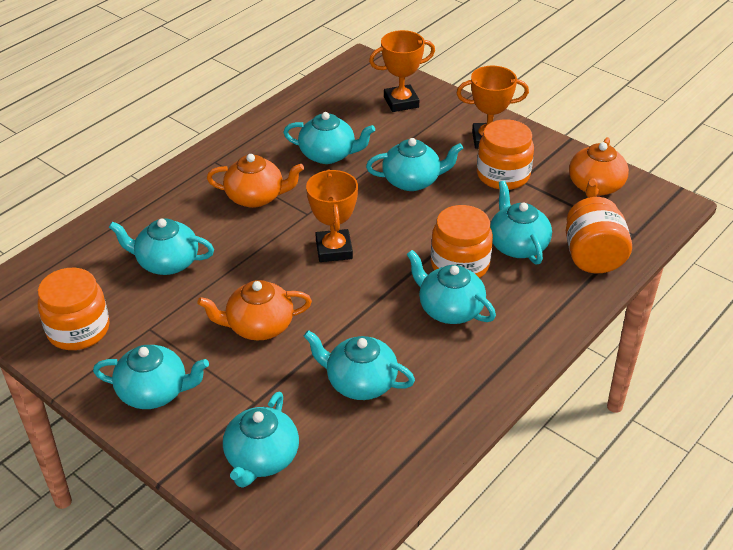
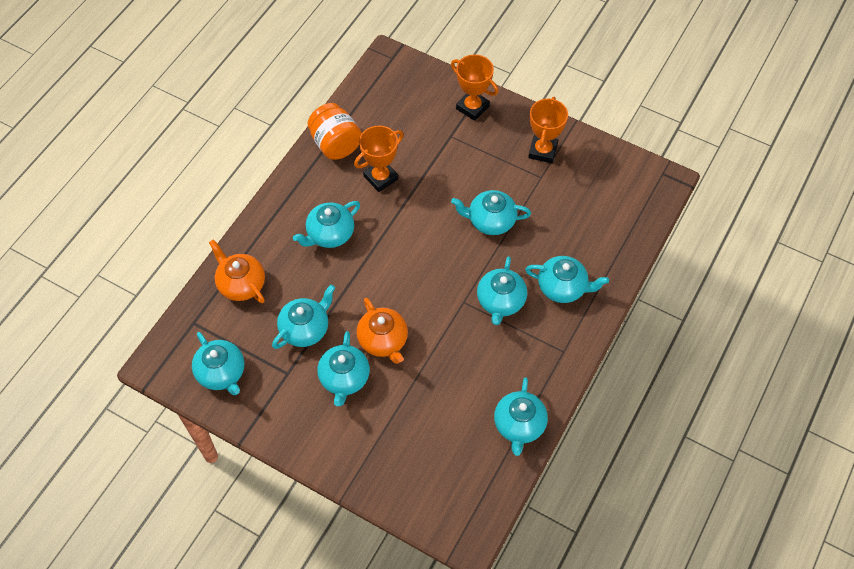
orange jar: [38,268,110,350] [431,205,493,278] [477,119,534,190] [566,197,632,273] = 4 -> [307,103,362,160] = 1
orange teapot: [197,280,312,341] [207,154,304,208] [569,137,629,198] = 3 -> [209,239,265,303] [356,298,408,364] = 2

